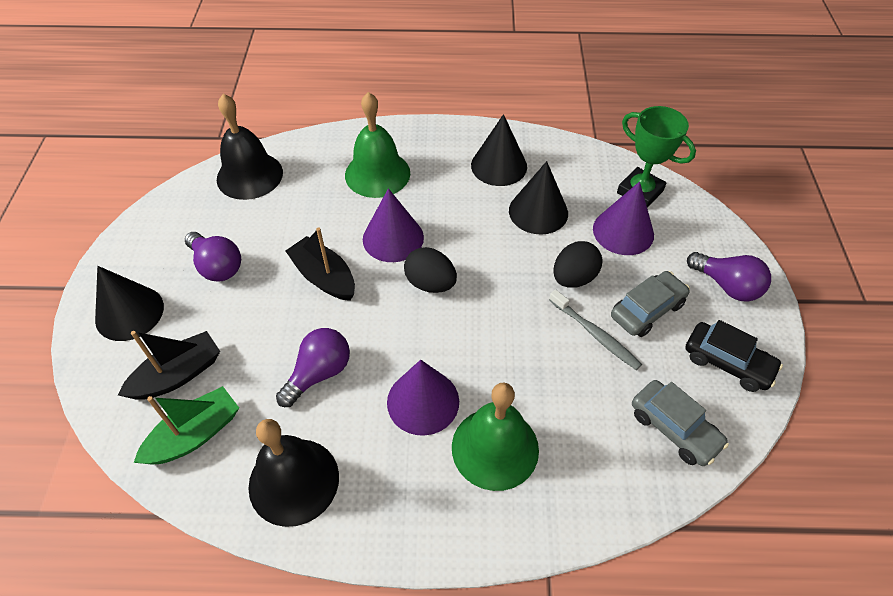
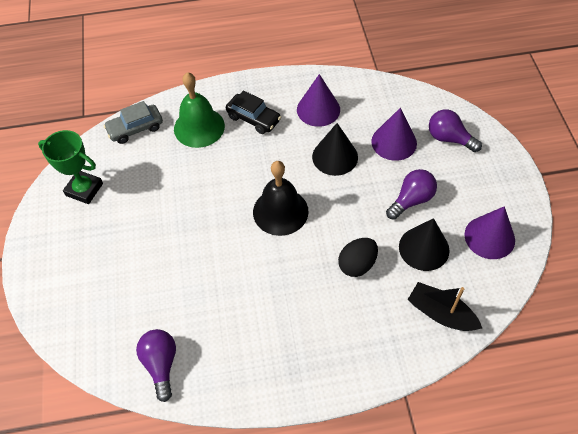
black bell: [217,94,283,200] [248,419,339,527] = 2 -> [253,161,309,236] = 1
black boat: [118,331,220,400] [285,227,355,301] = 2 -> [407,282,482,331] = 1
black cone: [95,266,164,341] [471,114,527,186] [509,161,568,235] = 3 -> [312,123,358,176] [399,218,450,271] = 2
black egg: [404,247,457,293] [553,241,602,288] = 2 -> [338,238,378,277] = 1
green bell: [345,92,410,198] [452,383,539,491] = 2 -> [174,72,225,148] = 1
green boat: [134,386,239,465] = 1 -> none = 0
grey car: [611,271,690,337] [632,380,729,466] = 2 -> [104,101,163,144] = 1
grey toothbrush: [549,289,642,370] = 1 -> none = 0

